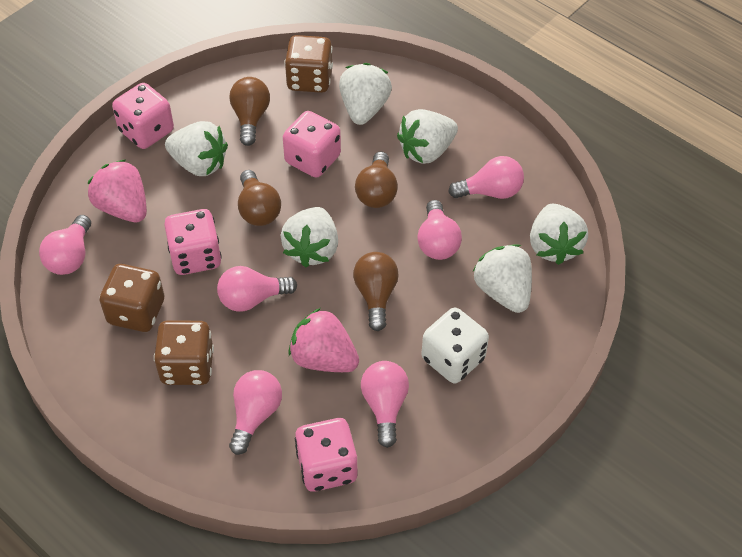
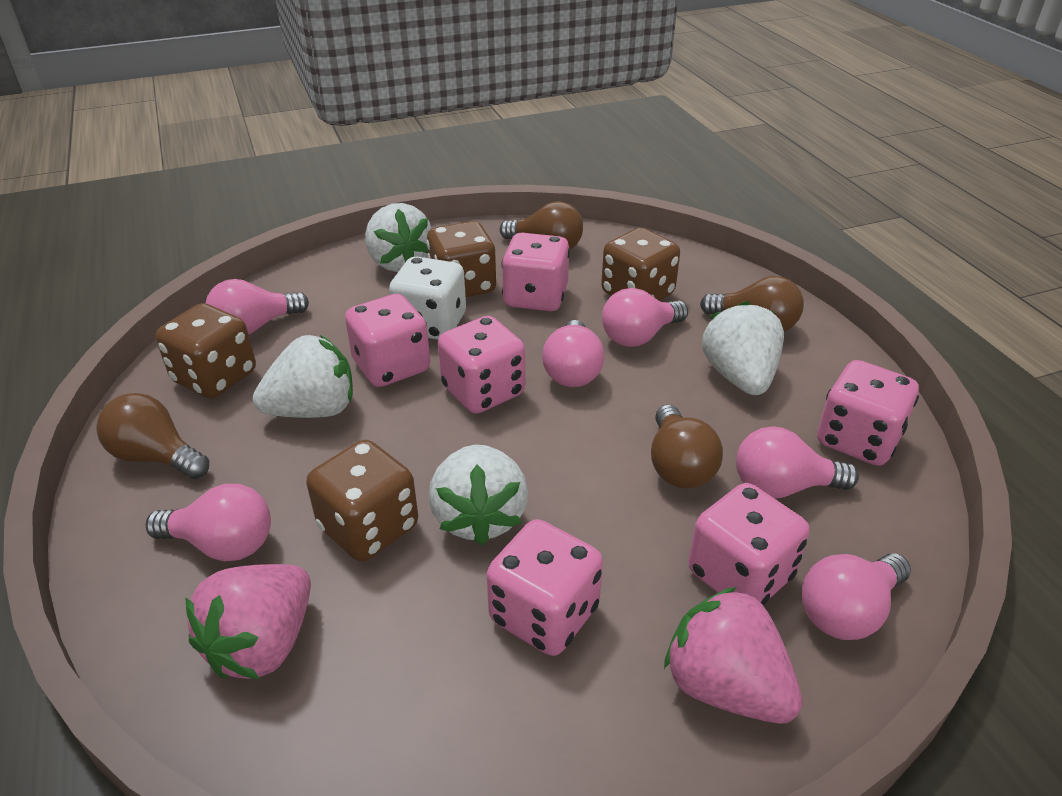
brown dice: [100,264,164,332] [154,320,214,385] [284,35,333,93] = 3 -> [155,303,256,398] [306,440,418,561] [426,221,496,297] [601,227,680,301] = 4
pink dice: [112,83,174,149] [164,209,222,275] [283,111,341,178] [295,418,357,492] = 4 -> [345,294,430,387] [438,316,525,414] [486,519,603,656] [501,233,570,311] [688,483,810,605] [817,360,919,466] = 6
white strawberry: [165,121,228,176] [281,207,338,268] [339,63,392,125] [397,109,458,164] [473,244,532,313] [530,203,588,265] = 6 -> [253,335,353,418] [365,203,432,272] [429,445,528,545] [702,301,784,395] = 4

